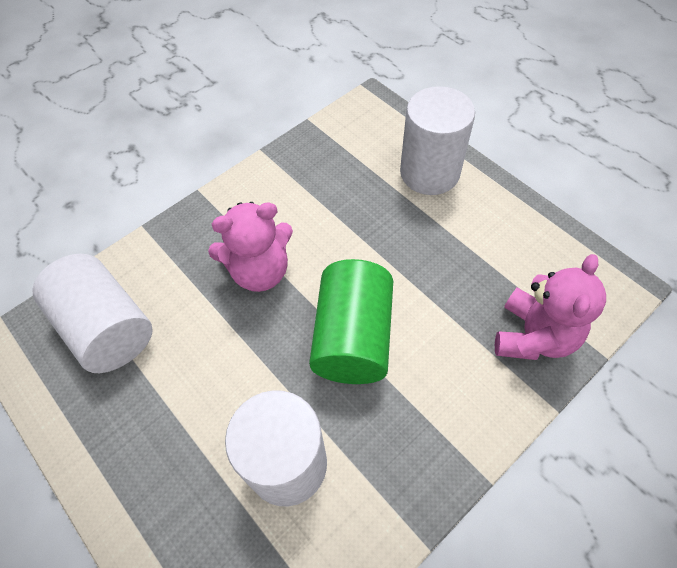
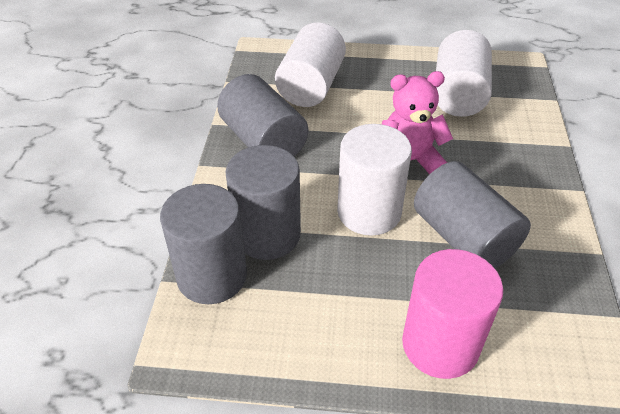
green cylinder: [309,259,393,384] = 1 -> none = 0
grey cylinder: none = 0 -> [160,184,247,304] [217,74,308,157] [226,145,301,260] [414,161,531,268] = 4
pink cylinder: none = 0 -> [402,249,503,379] = 1
pink teddy bear: [208,202,293,292] [495,254,606,360] = 2 -> [382,71,453,174] = 1

